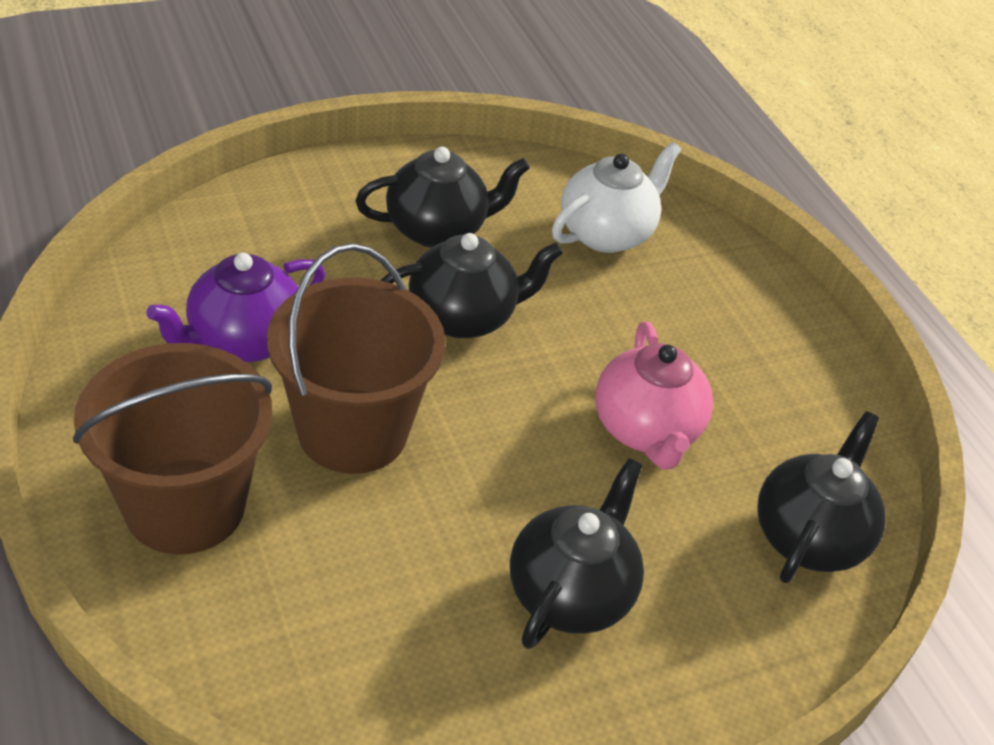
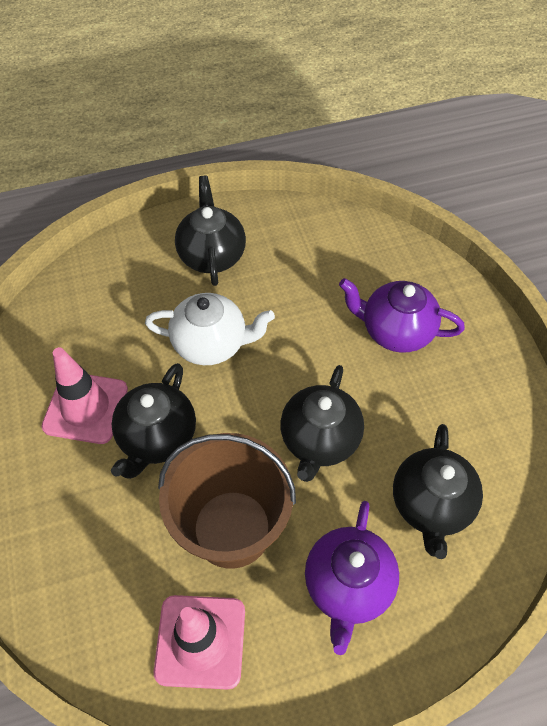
brown bucket: [73,343,272,555] [267,243,446,474] = 2 -> [158,433,296,569] = 1
pink teapot: [595,321,713,469] = 1 -> none = 0
pink traffic cone: none = 0 -> [41,347,128,444] [154,595,245,690] = 2
purple teapot: [146,253,325,362] = 1 -> [305,501,399,655] [339,278,465,353] = 2

